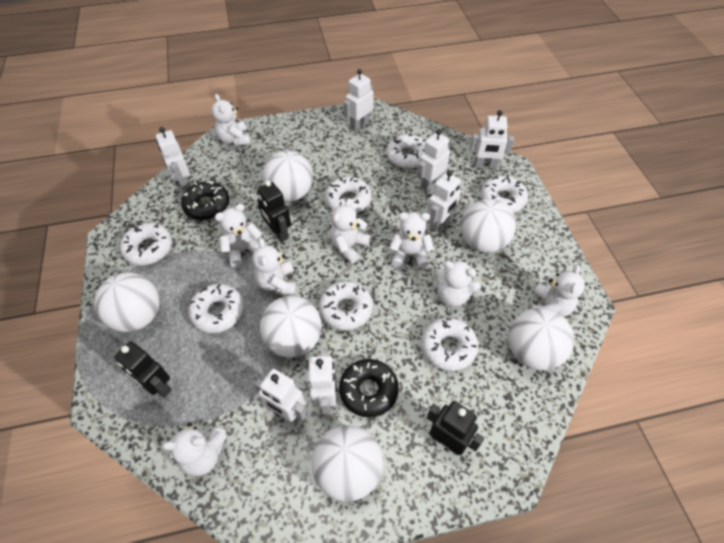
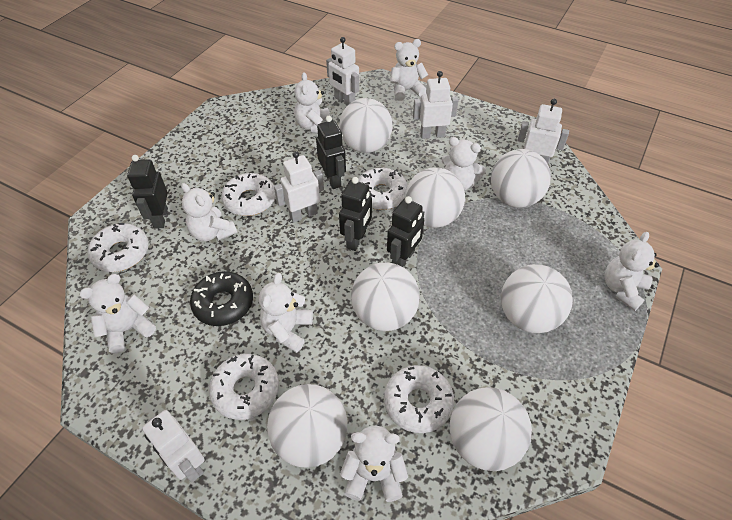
black donut: [181,181,229,220] [339,359,399,418] = 2 -> [190,271,253,326] = 1
black robot: [114,341,172,398] [257,180,291,242] [427,401,485,455] = 3 -> [127,155,168,229] [316,116,346,189] [339,177,372,251] [387,196,424,267] = 4
white ball: [94,272,160,332] [260,296,322,357] [262,151,313,202] [312,425,383,502] [461,199,516,253] [508,308,574,370] = 6 -> [267,384,348,468] [339,98,393,153] [351,262,420,331] [405,168,465,228] [450,387,532,471] [491,149,551,208] [501,264,573,333] = 7
white donut: [120,223,172,266] [188,284,244,333] [319,281,373,330] [325,177,372,213] [386,133,425,169] [421,318,479,371] [480,175,528,213] = 7 -> [88,223,149,272] [209,354,279,420] [221,173,276,216] [358,168,408,210] [384,365,454,433] = 5
white robot: [156,127,190,190] [254,369,307,423] [309,352,336,414] [344,69,374,131] [417,129,450,191] [427,170,462,232] [470,110,514,168] = 7 -> [142,410,205,483] [274,151,324,222] [326,37,359,106] [413,71,459,139] [517,99,569,164] = 5

